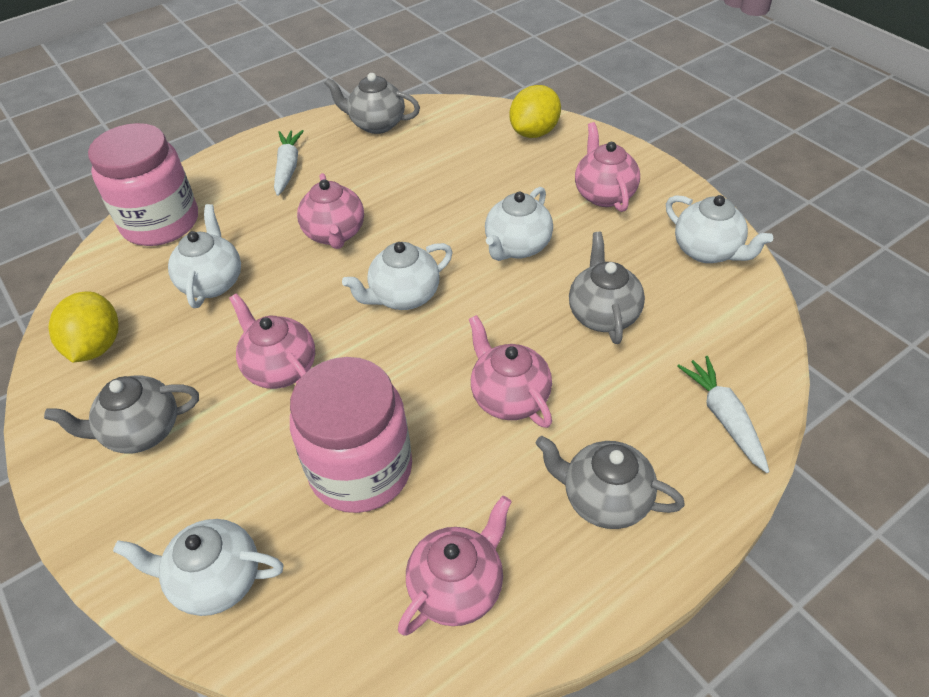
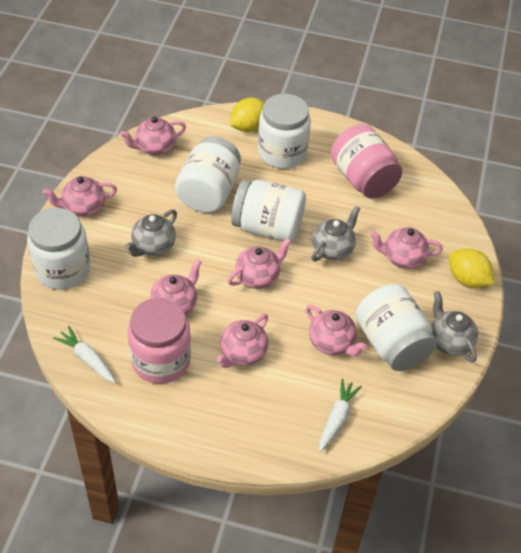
grey teapot: [44,376,199,453] [324,73,420,134] [536,436,685,529] [569,232,645,344] = 4 -> [125,209,177,257] [311,206,360,262] [431,291,478,363] = 3
pink teapot: [229,293,315,389] [297,173,364,249] [398,496,512,636] [469,315,552,428] [575,122,640,212] = 5 -> [42,176,117,217] [120,117,186,155] [150,259,201,315] [217,314,268,368] [228,238,292,289] [306,305,367,356] [370,227,443,269] = 7
white jar: none = 0 -> [27,208,91,290] [175,136,241,213] [231,180,306,243] [258,94,311,169] [355,284,437,371] = 5
white teapot: [113,519,284,616] [168,204,241,308] [342,242,453,310] [485,187,553,261] [666,195,773,263] = 5 -> none = 0

